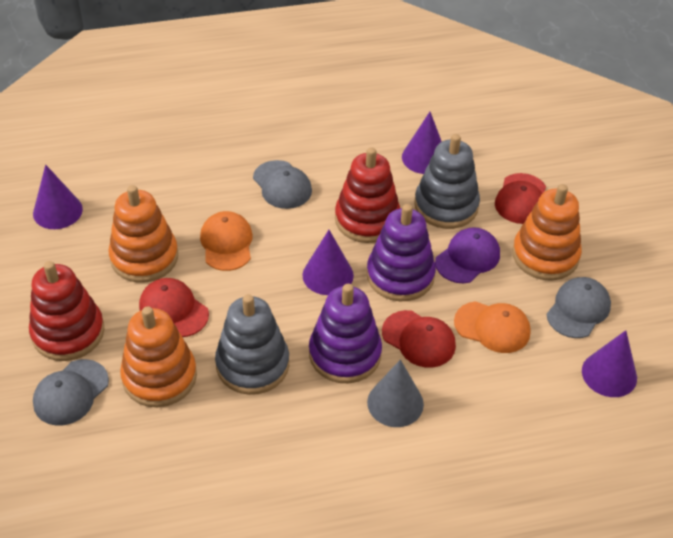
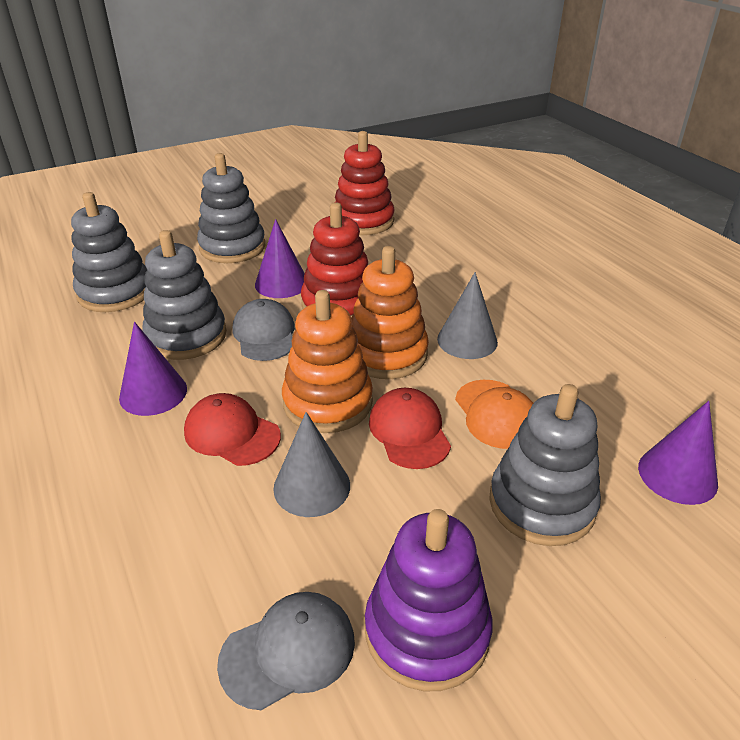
grey cap: [33,359,109,426] [253,160,312,209] [546,277,611,338] = 3 -> [217,592,355,710] [233,299,295,361] = 2
grey cone: [367,359,424,427] = 1 -> [273,412,350,517] [437,272,498,359] = 2
grey stacking toy: [215,294,289,395] [414,134,480,229] = 2 -> [71,192,147,312] [143,230,227,360] [197,153,265,263] [489,384,601,546] = 4
orange cap: [200,211,253,271] [454,301,531,353] = 2 -> [455,380,533,449] = 1
orange stacking toy: [108,185,178,283] [120,306,197,407] [512,184,582,281] = 3 -> [282,290,373,433] [351,246,429,379] = 2
purple cap: [435,227,500,283] = 1 -> none = 0
purple cone: [33,165,83,229] [302,230,354,295] [402,112,442,174] [582,330,637,397] = 4 -> [119,322,187,416] [255,219,305,298] [638,401,718,505] = 3
purple stacking toy: [309,284,382,383] [367,204,436,301] = 2 -> [365,509,493,691] = 1
red cap: [139,278,209,337] [382,310,456,368] [495,173,546,224] = 3 -> [184,393,281,466] [369,388,451,469] = 2

